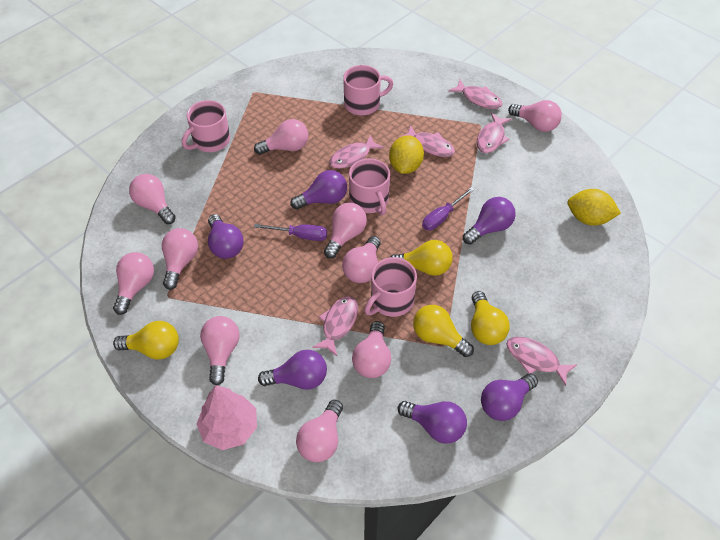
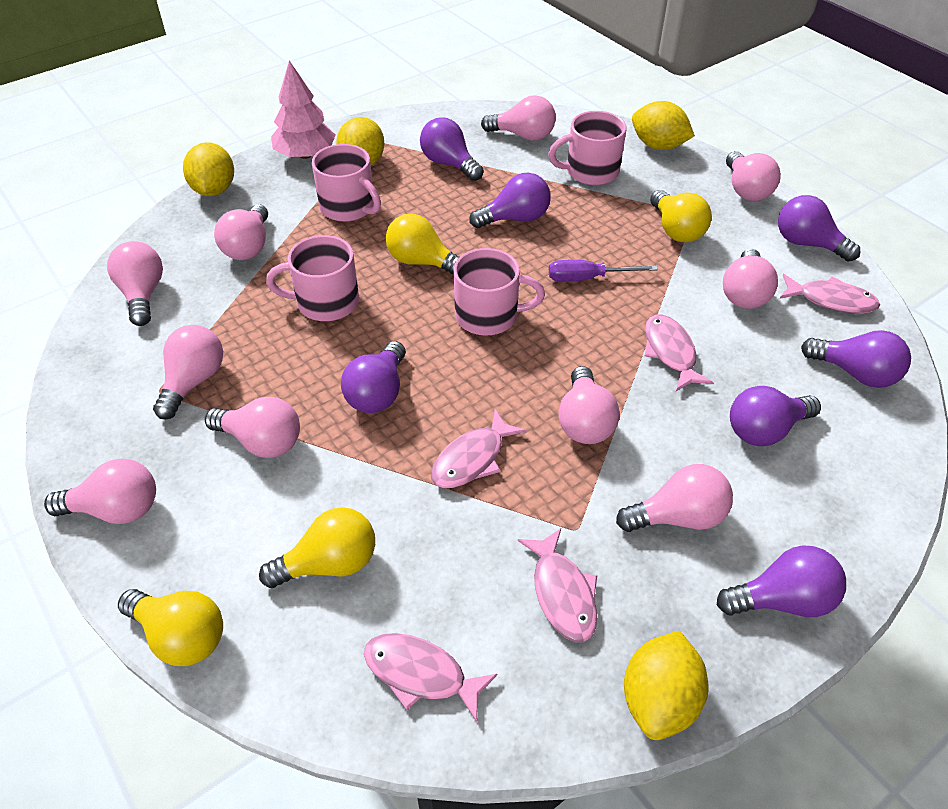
pink fish: [312,296,358,356] [329,135,384,169] [399,125,455,157] [449,80,502,109] [477,113,512,153] [506,337,577,386] = 6 -> [364,633,497,722] [431,409,526,488] [518,528,598,642] [644,314,713,391] [780,274,880,314] = 5
purple light bulb: [208,214,244,259] [258,350,327,390] [290,170,347,210] [398,401,467,443] [463,197,516,245] [481,373,538,421] = 6 -> [341,341,405,413] [420,117,484,181] [469,173,550,228] [717,545,846,617] [730,386,821,446] [778,195,860,262] [801,330,911,388] = 7
purple screwdriver: [254,224,327,241] [422,187,475,230] = 2 -> [549,260,658,282] = 1
yellow lemon: [389,135,424,174] [567,189,621,226] = 2 -> [183,142,234,196] [336,117,384,166] [624,631,709,740] [632,101,695,150] = 4

